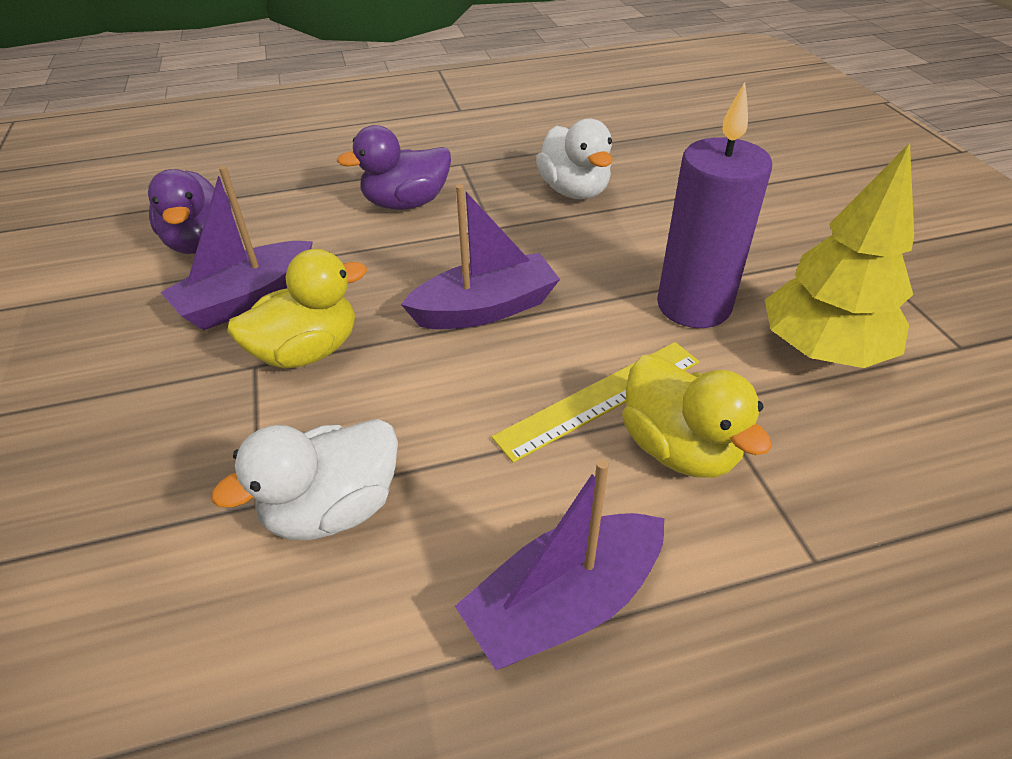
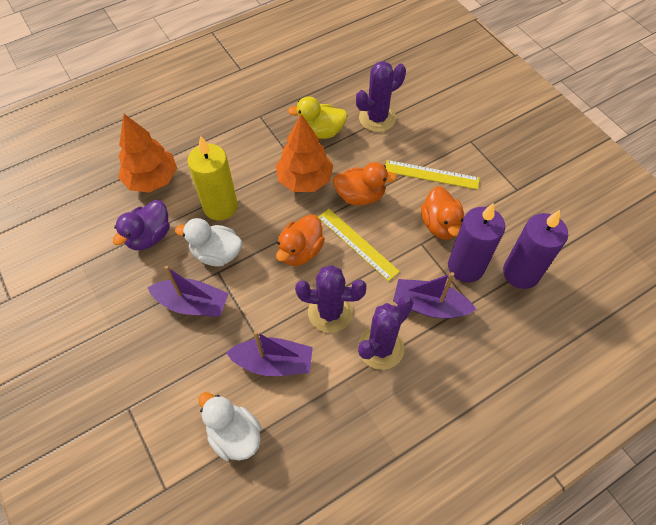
orange duck: none = 0 -> [276,214,325,266] [333,162,397,206] [421,186,464,240] = 3
orange tree: none = 0 -> [118,114,177,193] [276,114,333,192] = 2
purple cactus: none = 0 -> [295,265,366,333] [356,61,406,132] [358,296,413,370] = 3
purple candle: [657,82,772,328] = 1 -> [448,203,505,282] [503,210,568,289] = 2
purple duck: [148,169,232,254] [337,125,451,210] = 2 -> [113,200,170,250] = 1
yellow candle: none = 0 -> [188,136,238,220] = 1
yellow duck: [227,249,367,369] [622,355,772,478] = 2 -> [288,96,348,139] = 1
yellow ruler: [491,342,700,463] = 1 -> [318,209,400,281] [385,160,480,190] = 2
yellow tree: [765,143,914,368] = 1 -> none = 0

